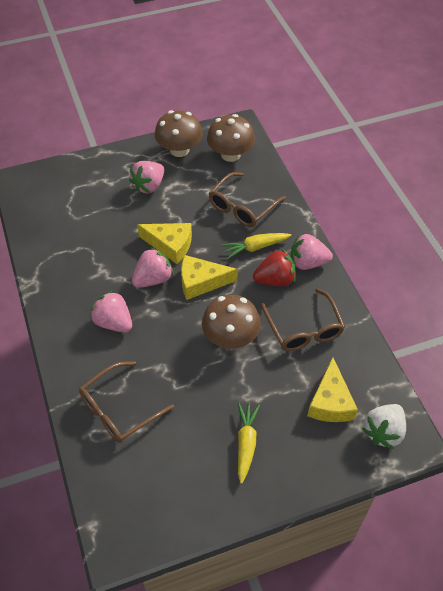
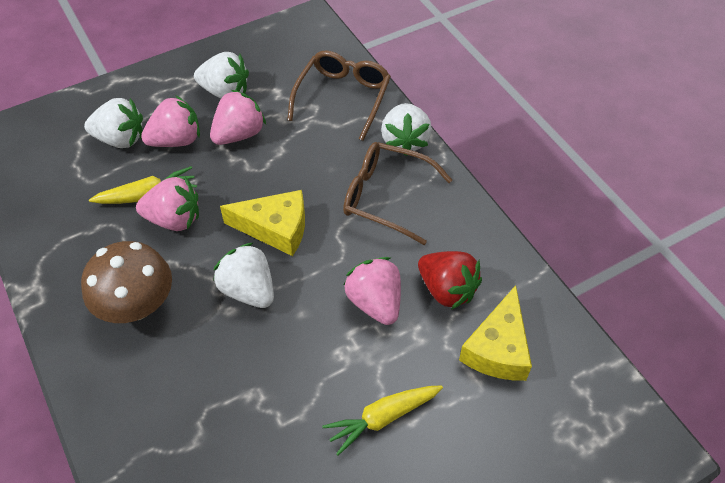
brown glasses: [79,361,174,443] [209,172,286,227] [261,288,345,351] = 3 -> [287,50,391,141] [343,142,452,245] = 2
brown mushroom: [155,110,203,157] [202,295,261,349] [207,114,255,162] = 3 -> [81,241,172,323] = 1
white strawberry: [362,404,406,449] = 1 -> [84,98,143,148] [194,52,249,99] [213,243,274,308] [381,103,432,156] = 4
yellow cheese: [137,223,192,264] [181,255,238,300] [307,358,358,422] = 3 -> [220,190,305,256] [459,285,532,381] = 2

